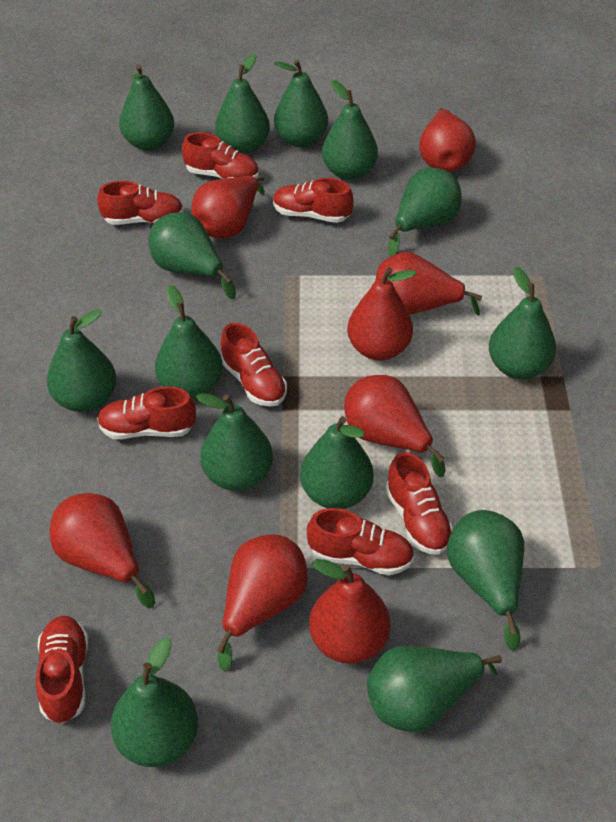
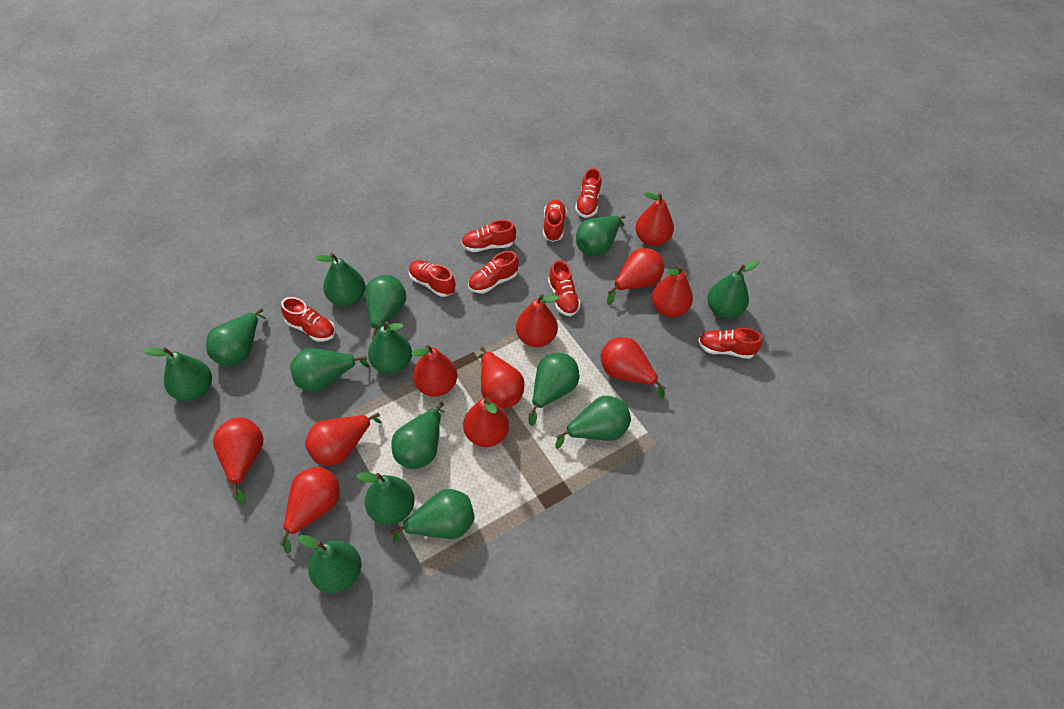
red pear: [50,493,155,609] [192,175,265,238] [216,535,308,671] [309,559,390,664] [344,375,445,477] [347,268,416,361] [375,252,482,316] [419,108,476,172] = 8 -> [213,417,264,504] [279,467,340,554] [305,413,382,466] [411,345,457,397] [463,397,509,447] [478,347,525,408] [516,294,559,347] [601,337,666,398] [607,248,664,305] [635,192,674,246] [652,265,693,317] = 11

